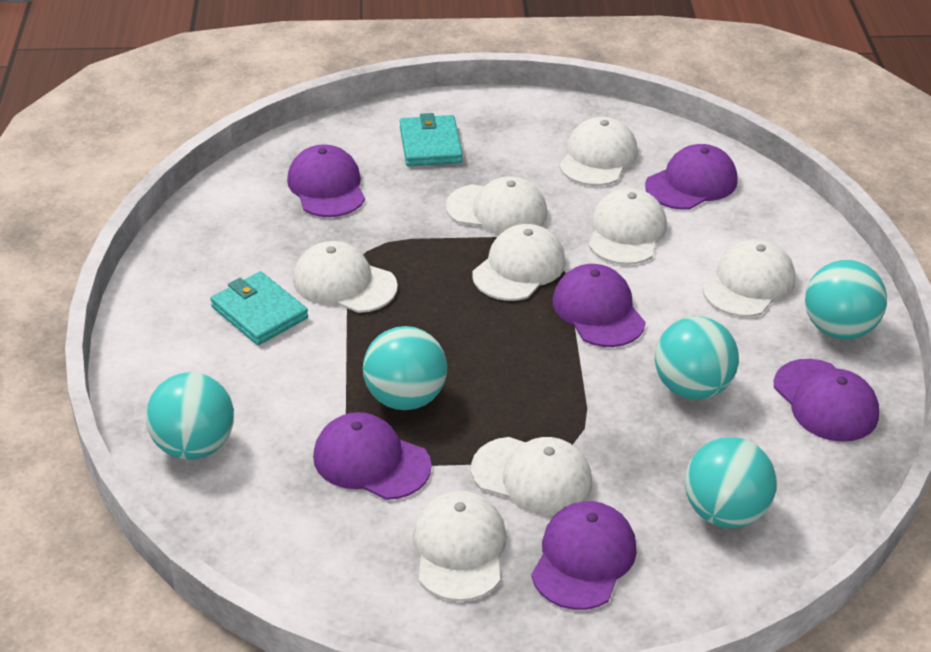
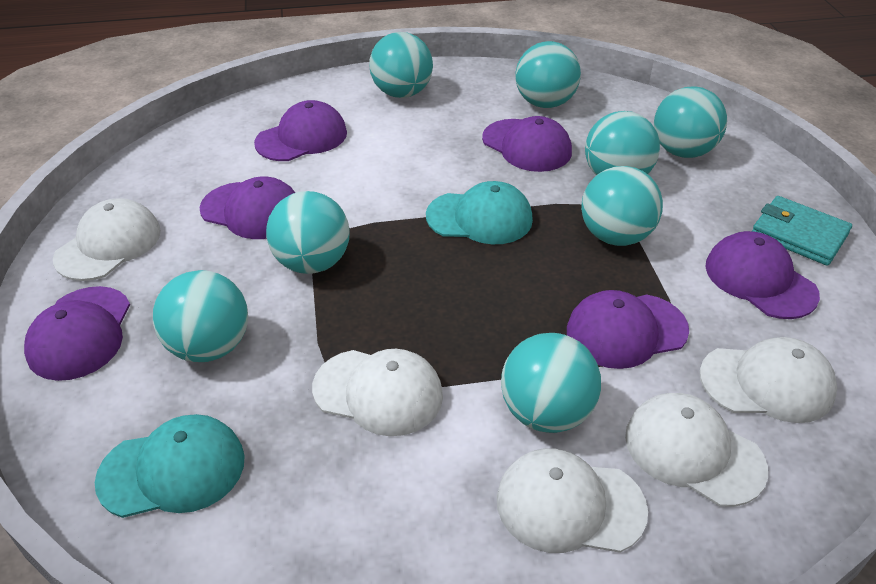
turquoise ball: [146,372,234,460] [363,326,447,410] [655,316,739,400] [685,437,776,528] [805,260,887,339] = 5 -> [153,270,248,362] [266,191,350,274] [369,32,433,98] [501,333,601,433] [516,41,581,108] [581,166,663,246] [585,111,660,175] [654,86,727,158] = 8
turquoise cap: none = 0 -> [95,414,245,518] [426,181,533,244] = 2
turquoise wallet: [210,271,308,345] [400,113,463,166] = 2 -> [752,196,852,266] = 1
white cap: [293,241,398,313] [412,491,507,601] [446,177,547,235] [471,437,592,515] [472,224,566,301] [559,117,638,186] [589,188,667,265] [702,239,796,317] = 8 -> [53,198,161,281] [312,349,443,436] [497,448,648,553] [625,393,768,507] [700,337,837,423] = 5

